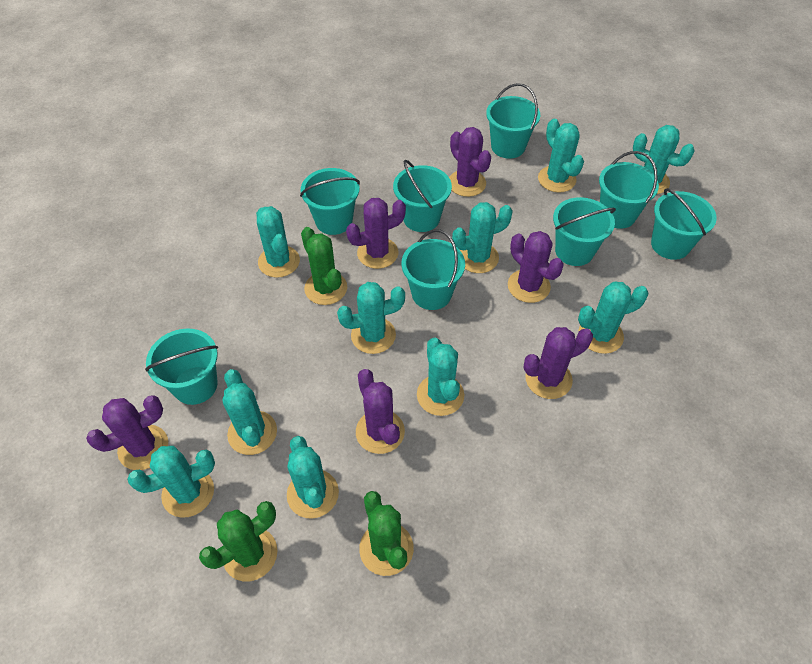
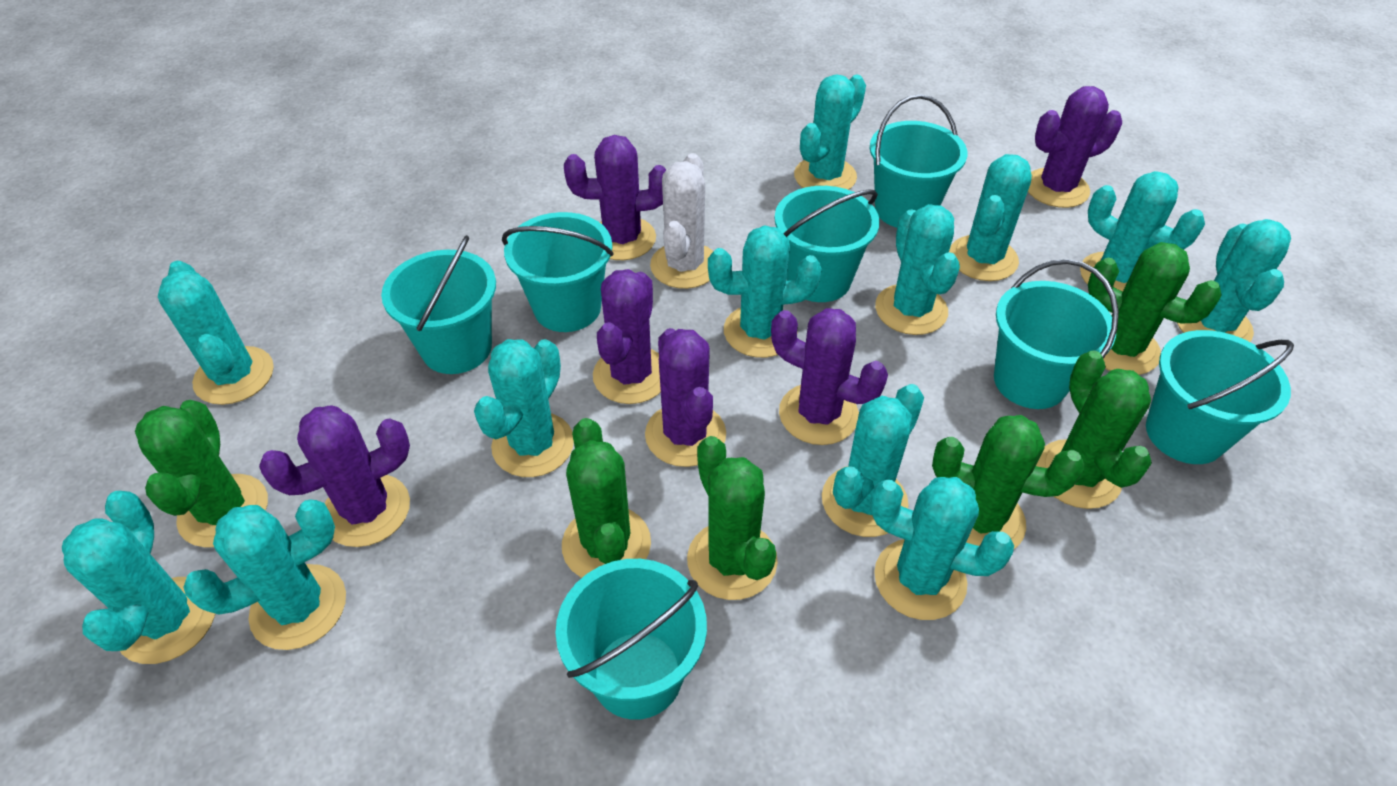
green cactus: [199,501,277,582] [301,227,347,305] [359,491,414,576] = 3 -> [135,400,268,548] [562,418,651,578] [687,436,778,600] [932,415,1084,549] [1036,350,1152,509] [1088,242,1222,375] = 6
turquoise bucket: [145,329,218,405] [300,168,360,235] [393,160,452,232] [402,229,465,310] [486,83,540,159] [553,197,616,266] [599,151,659,229] [651,188,717,260] = 8 -> [381,235,496,374] [502,212,614,332] [555,559,707,720] [775,186,880,302] [869,94,967,228] [994,259,1119,409] [1146,330,1294,464] = 7
turquoise cactus: [127,446,215,518] [223,369,277,455] [256,206,300,278] [287,436,339,519] [337,282,405,354] [417,338,464,416] [452,202,513,273] [538,119,584,192] [578,282,648,354] [633,125,695,194] = 10 -> [62,491,215,664] [158,261,274,405] [183,500,346,650] [474,339,574,477] [708,225,822,358] [794,74,866,190] [822,384,924,537] [870,477,1014,620] [875,204,960,335] [949,154,1032,281] [1080,171,1205,291] [1177,219,1291,342] = 12
white cactus: none = 0 -> [650,153,713,289] = 1

